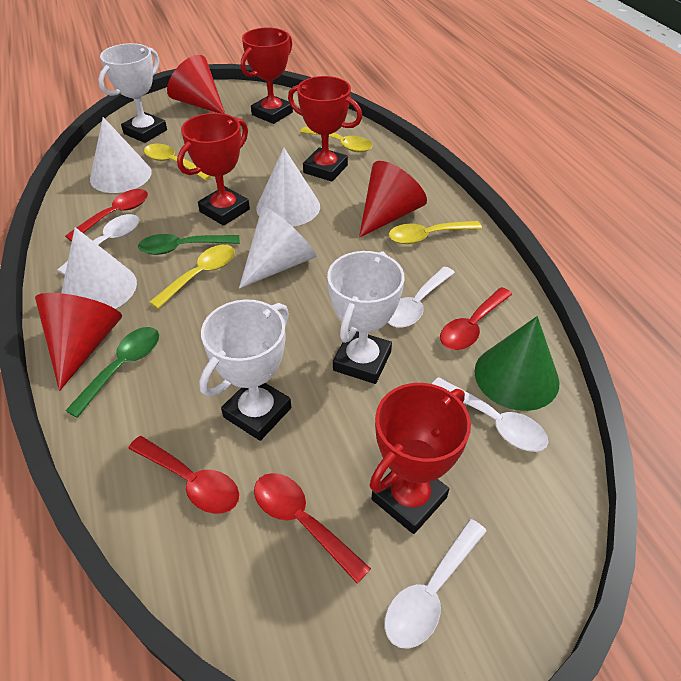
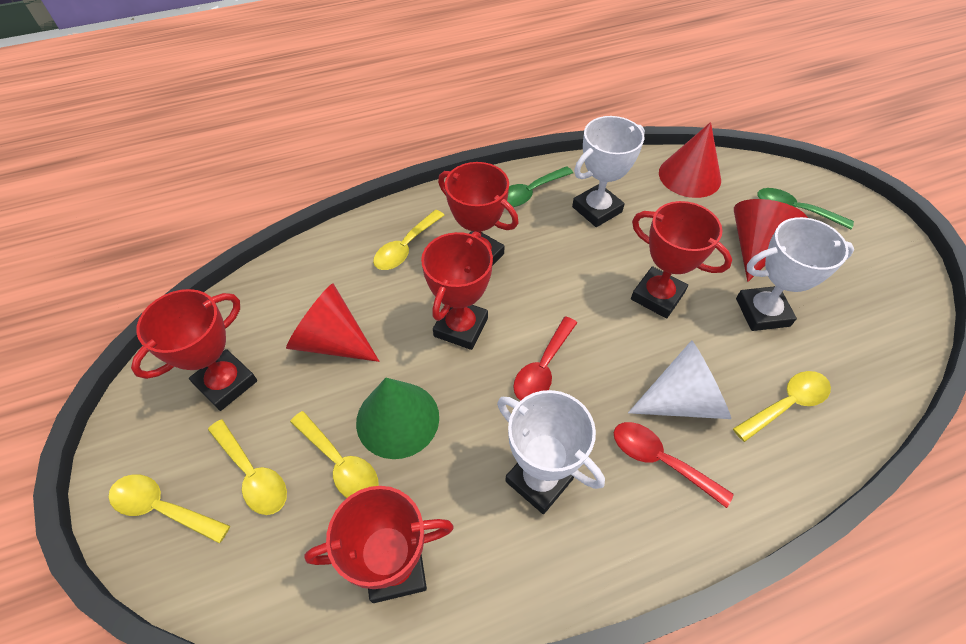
red spoon: [65,189,148,242] [128,436,239,514] [254,473,371,584] [440,287,512,350] = 4 -> [513,317,577,401] [614,422,734,508] = 2
red trophy: [177,113,250,226] [241,27,293,124] [288,76,362,181] [370,383,471,534] = 4 -> [131,289,257,411] [304,486,454,603] [421,231,493,350] [438,162,519,266] [631,201,732,319] = 5
white cone: [61,227,137,309] [90,117,152,193] [239,207,316,289] [256,148,320,227] = 4 -> [628,340,731,419] = 1
white spoon: [57,214,139,275] [384,519,487,649] [388,267,455,328] [432,377,548,452] = 4 -> none = 0
yellow spoon: [144,144,212,180] [149,245,235,309] [300,127,373,152] [389,221,482,244] = 4 -> [109,474,230,544] [208,419,287,515] [290,411,379,498] [373,210,444,270] [733,371,831,442] = 5

